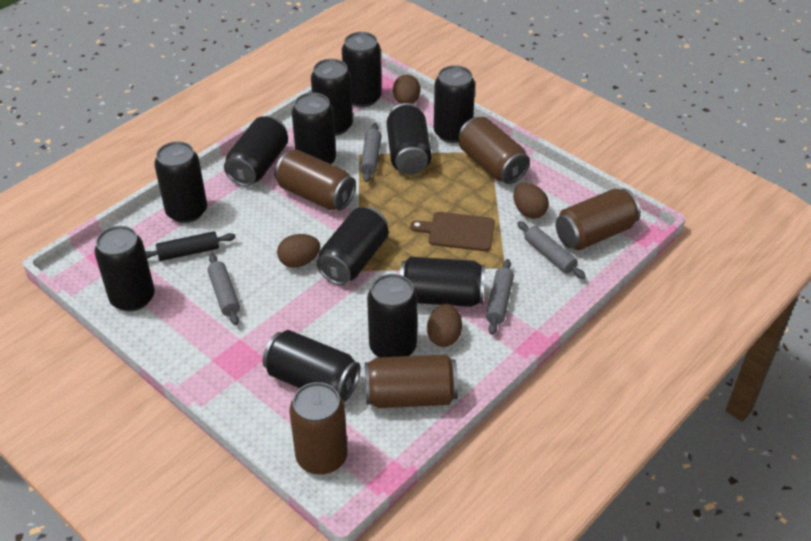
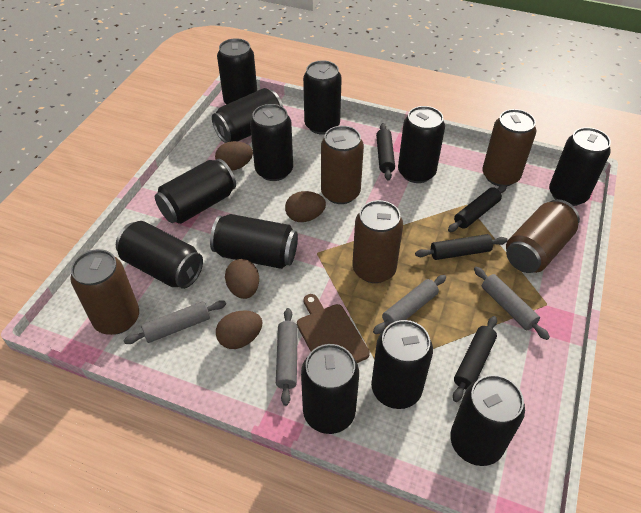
black rolling pin: [145,231,236,261] = 1 -> [376,123,395,180] [415,234,508,260] [448,185,507,232] [453,316,497,402] = 4

